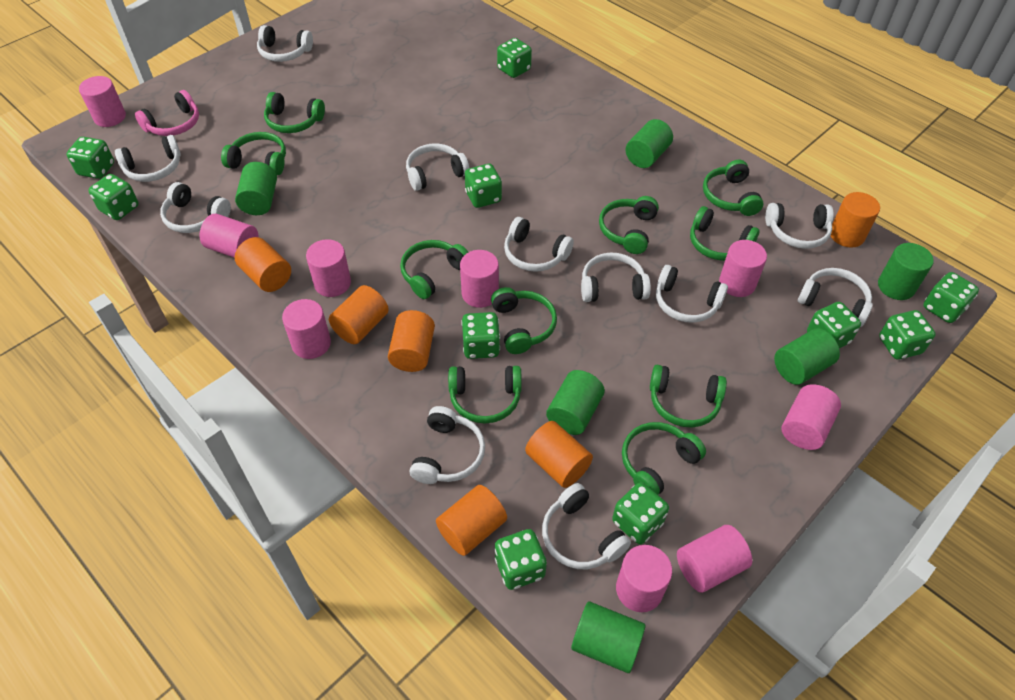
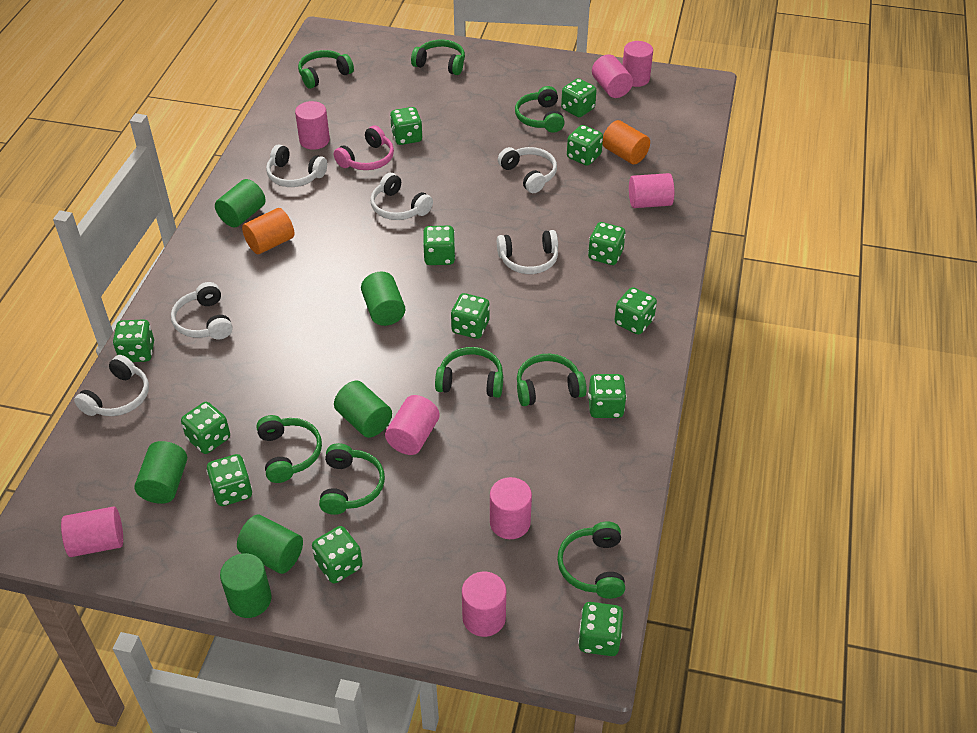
green dice: [66,137,114,179] [88,174,139,220] [461,312,500,359] [465,164,502,208] [494,529,547,590] [497,38,532,78] [612,482,669,544] [807,302,861,348] [879,310,936,360] [923,272,979,323] = 10 -> [113,319,154,362] [181,402,230,454] [206,454,252,506] [312,526,363,584] [390,107,422,145] [423,226,456,265] [451,293,490,339] [561,78,596,117] [567,125,603,166] [578,602,623,656] [588,222,626,265] [588,374,627,418] [615,287,657,335] = 13
green headphones: [221,132,286,175] [264,92,325,133] [400,240,468,299] [448,366,522,424] [491,287,557,354] [599,196,659,254] [622,422,706,495] [650,365,727,428] [690,206,760,261] [703,160,763,216] = 10 -> [256,415,322,483] [298,50,354,89] [319,443,385,515] [411,39,465,75] [435,347,503,398] [515,86,565,133] [517,353,587,406] [557,521,625,599] = 8
orange cylinder: [235,237,291,292] [329,285,389,344] [388,310,435,372] [436,485,507,556] [525,421,593,488] [831,192,880,248] = 6 -> [242,208,294,254] [603,120,650,164] = 2
pink cylinder: [79,76,126,127] [200,214,259,258] [282,299,331,359] [306,239,351,297] [460,250,499,308] [616,545,672,612] [677,525,752,593] [719,240,767,297] [781,384,841,450] = 9 -> [61,506,123,557] [295,101,330,150] [385,395,440,455] [462,572,506,637] [490,477,532,539] [592,54,633,98] [622,41,653,87] [629,173,674,208] = 8
white headphones: [115,135,181,182] [160,182,231,233] [257,25,313,62] [406,143,469,191] [410,406,485,484] [504,217,574,272] [542,483,631,569] [581,253,651,302] [656,265,728,323] [765,203,834,249] [798,268,873,327] = 11 -> [74,355,149,416] [171,282,233,339] [266,144,327,187] [370,173,433,220] [497,230,558,274] [498,147,557,193] = 6

